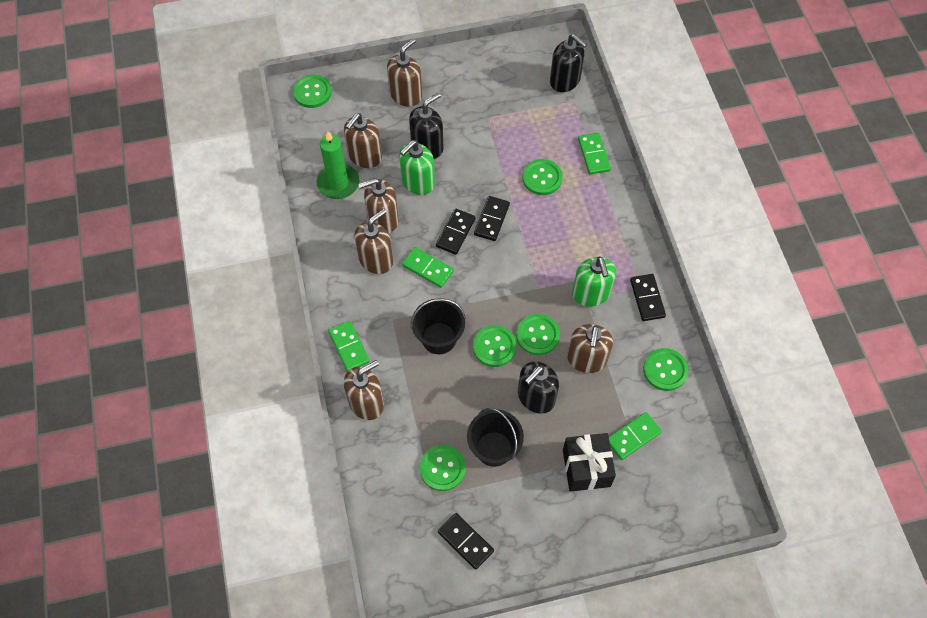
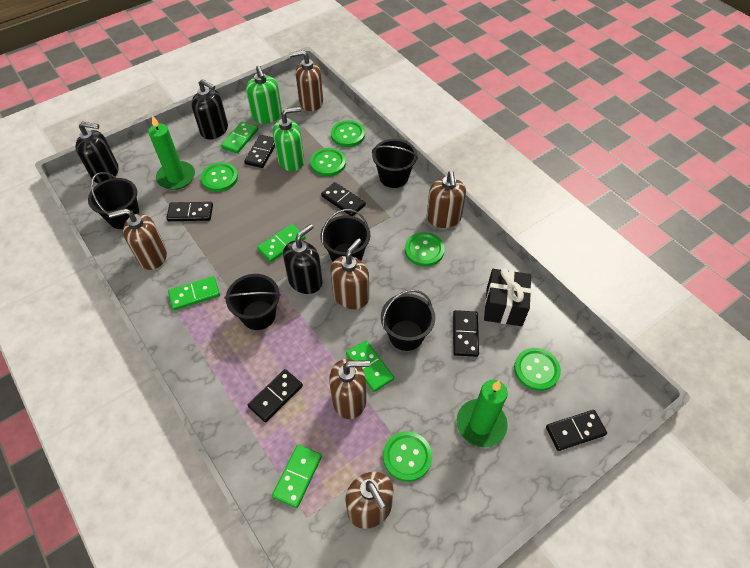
black bucket: [411,298,466,354] [467,408,524,467] = 2 -> [88,172,140,229] [224,274,281,330] [321,209,370,262] [372,139,418,188] [381,290,435,351] = 5
black domino: [436,209,476,255] [438,513,494,570] [474,196,510,241] [630,274,666,321] = 4 -> [166,202,213,221] [244,135,275,168] [248,369,303,423] [321,182,366,216] [453,310,479,357] [546,410,607,451] = 6
green candle: [317,131,359,199] = 1 -> [148,115,195,190] [457,380,508,447] = 2
green domino: [328,321,370,372] [402,247,454,288] [578,133,611,175] [609,412,662,460] = 4 -> [168,276,220,310] [221,121,258,154] [257,224,305,262] [272,444,322,508] [346,340,394,392] = 5

